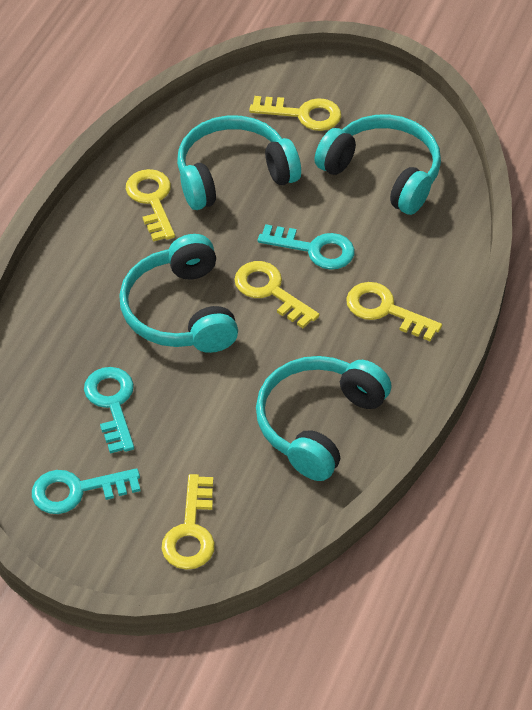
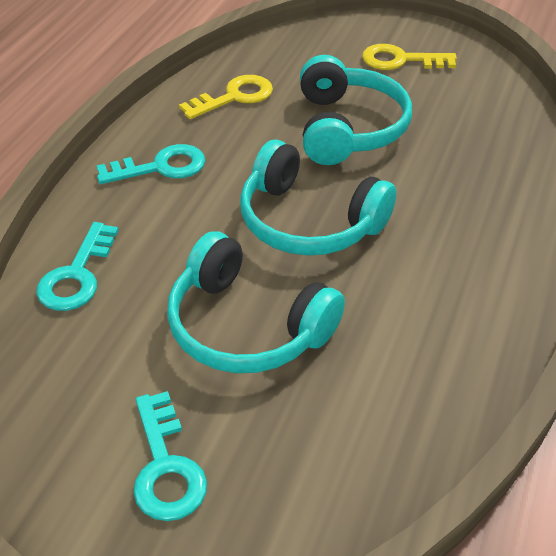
turquoise headphones: [119,234,238,353] [177,115,301,210] [256,356,392,481] [314,114,441,215] = 4 -> [167,231,345,373] [240,140,397,256] [300,55,412,165] = 3
yellow key: [126,169,175,242] [162,474,215,570] [234,261,320,328] [249,96,341,131] [346,282,442,341] = 5 -> [179,75,273,119] [362,44,457,70] = 2

